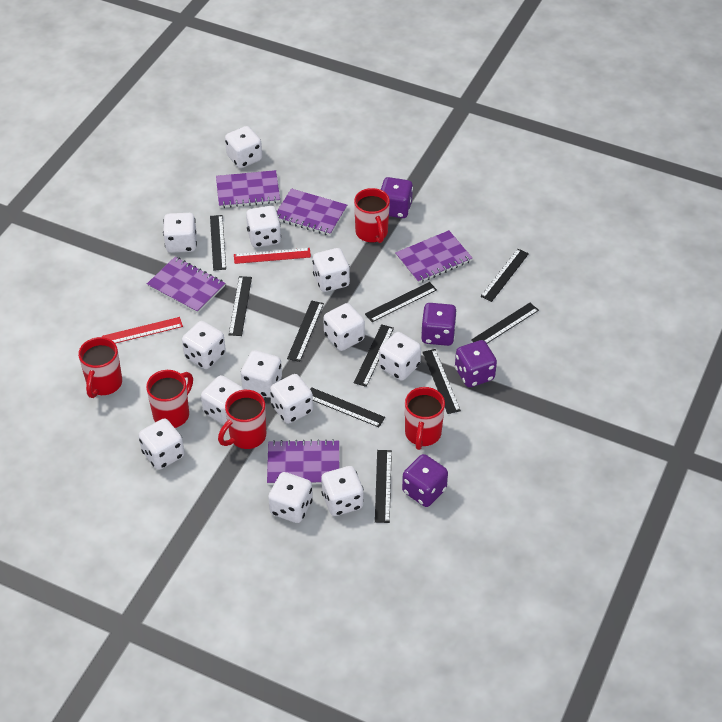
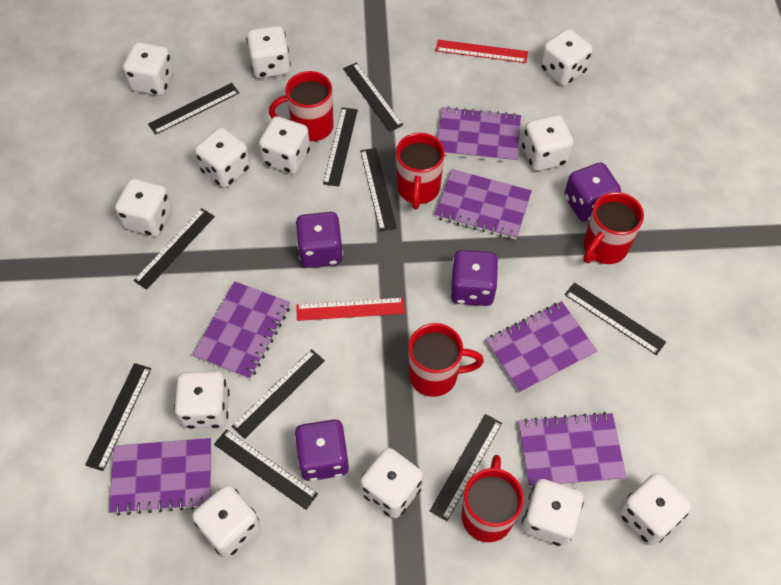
purple notebook: [147,257,225,313] [216,170,280,208] [267,439,339,485] [277,188,347,236] [395,230,472,283] = 5 -> [109,438,211,516] [193,281,290,380] [435,169,532,240] [438,106,521,163] [486,301,597,393] [518,412,627,487] = 6
white dice: [138,418,185,470] [163,213,197,253] [182,321,226,369] [201,375,244,425] [225,126,262,168] [241,350,282,398] [246,206,281,248] [268,472,313,523] [270,374,313,424] [312,248,350,292] [321,466,364,516] [323,303,365,351] [379,332,421,381] = 13 -> [115,178,172,236] [123,42,174,95] [174,371,230,429] [192,485,261,557] [195,127,251,188] [246,26,291,78] [259,116,310,174] [360,448,423,518] [522,115,574,171] [522,479,584,546] [540,29,593,86] [619,473,691,545] = 12

